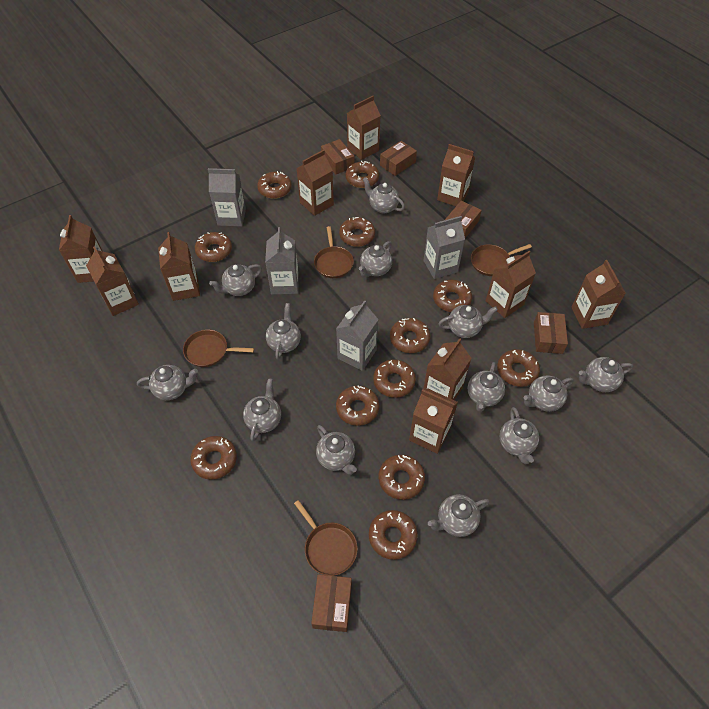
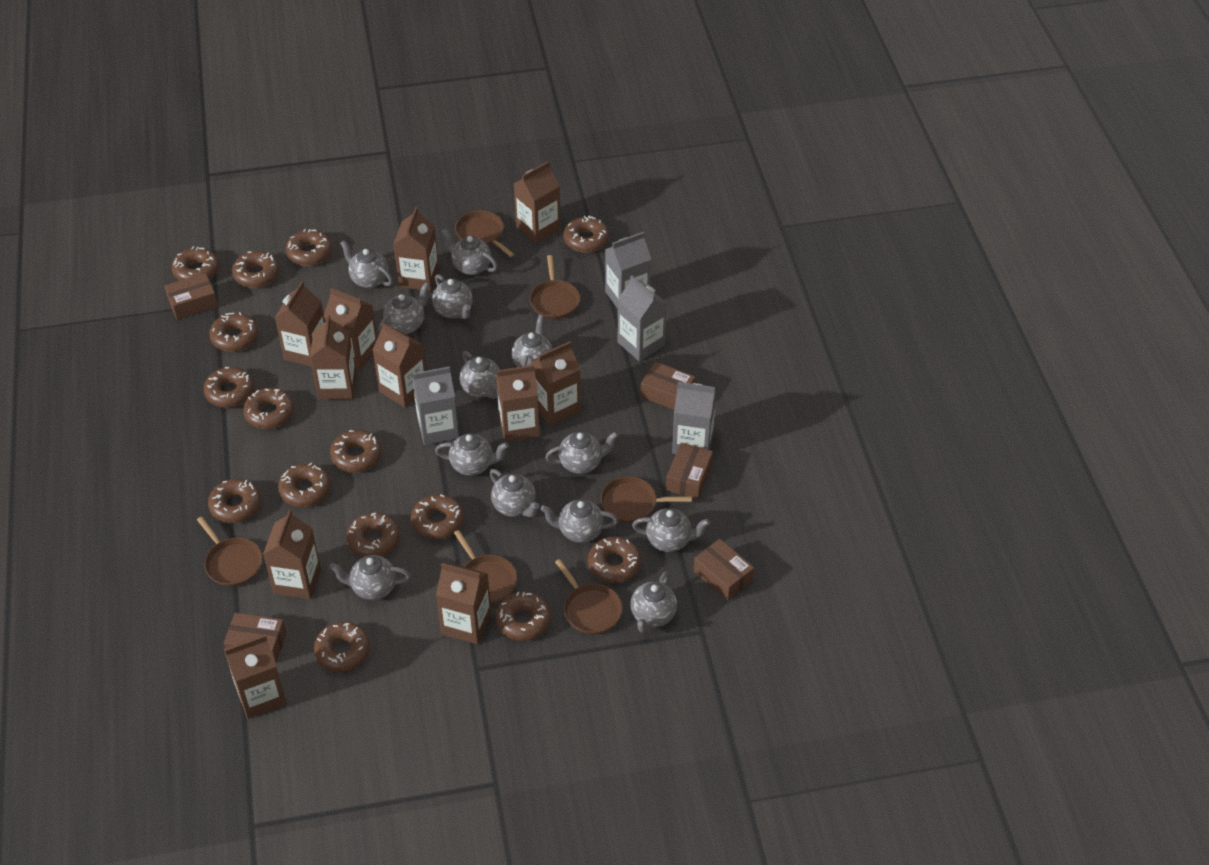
brown carton: [59,215,102,283] [86,246,139,316] [158,232,200,301] [296,150,334,216] [347,96,381,160] [409,388,458,454] [423,338,472,400] [437,144,475,206] [486,251,536,318] [571,260,626,329] = 10 -> [224,634,286,719] [263,510,321,599] [275,281,325,367] [310,315,356,400] [324,288,377,370] [372,323,426,407] [393,207,439,291] [436,563,491,644] [496,365,540,442] [514,161,561,243] [531,341,581,425] = 11
brown donut: [190,436,237,480] [195,232,232,262] [257,171,292,199] [336,386,380,426] [339,217,375,247] [346,161,379,188] [369,510,418,560] [373,359,416,398] [379,455,425,500] [390,318,430,353] [433,280,472,312] [497,349,540,387] = 12 -> [172,246,219,281] [204,367,254,408] [208,479,261,523] [209,312,258,352] [232,251,279,288] [243,388,294,429] [278,463,331,507] [286,229,332,266] [314,622,370,672] [330,430,382,472] [347,512,400,557] [411,494,464,539] [496,592,551,641] [563,216,609,253] [588,536,642,583] = 15
brown pan: [183,330,254,367] [294,500,358,576] [314,226,354,278] [471,244,532,276] = 4 -> [197,517,262,587] [454,530,517,604] [455,210,514,257] [530,255,580,319] [555,559,622,635] [600,476,692,523] = 6

